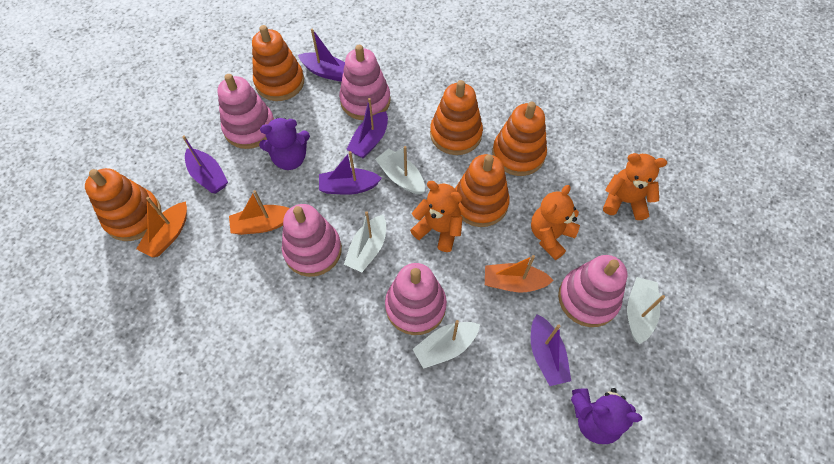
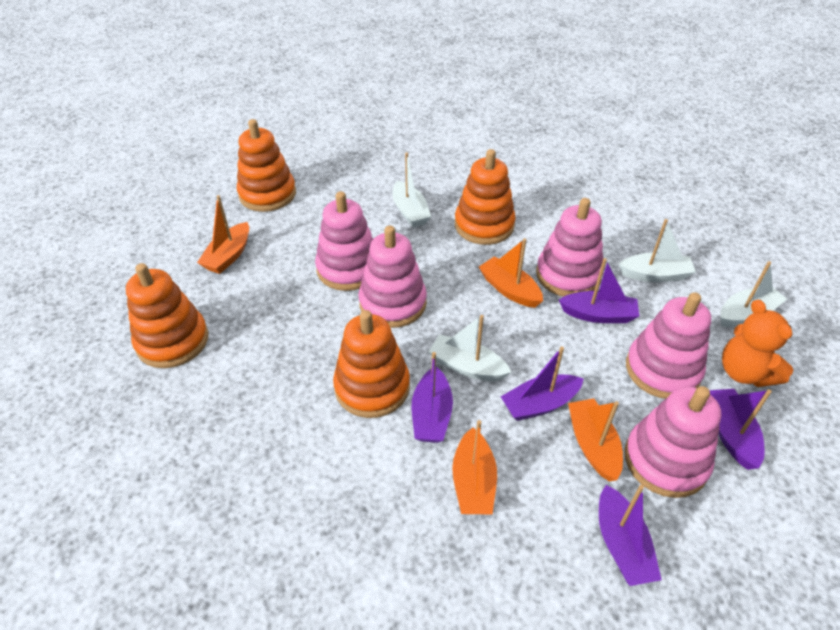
orange boat: [136,197,187,258] [229,190,290,235] [485,255,554,293] = 3 -> [197,195,249,274] [452,420,497,514] [479,238,543,308] [568,399,623,481] = 4
orange stacking toy: [85,168,162,241] [252,25,304,101] [430,80,483,155] [455,154,510,227] [492,102,547,176] = 5 -> [126,263,208,368] [237,119,296,212] [333,310,410,418] [455,149,516,245] = 4
orange teddy bear: [410,181,463,252] [531,185,580,260] [603,153,667,220] = 3 -> [722,299,793,387] = 1
purple teddy bear: [259,117,310,170] [571,388,642,444] = 2 -> none = 0

